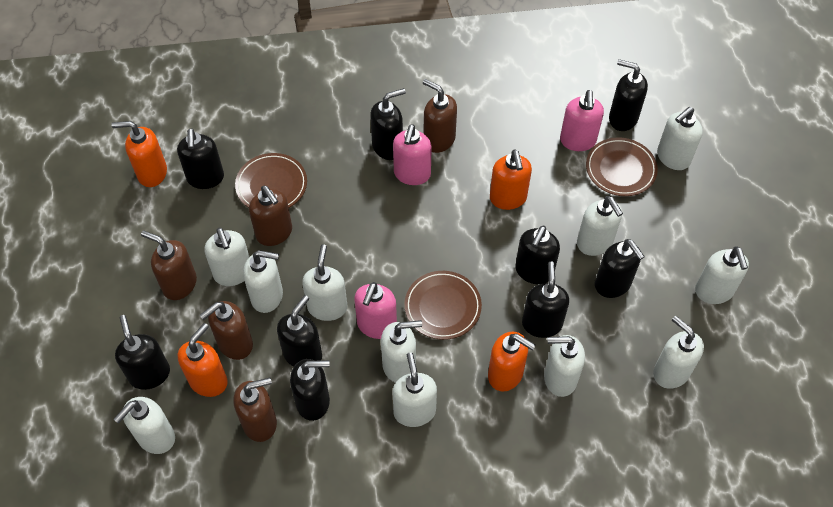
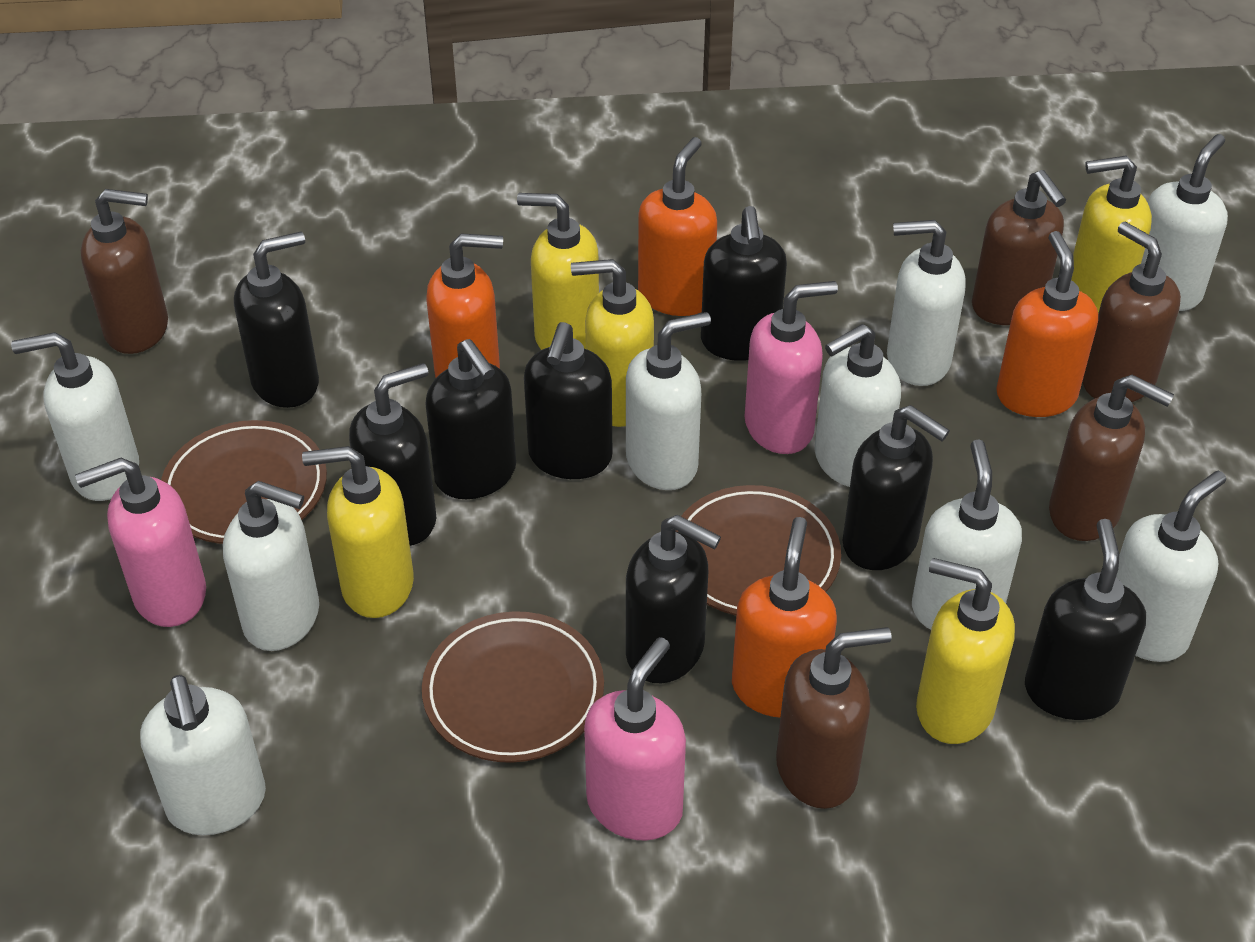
black soap dispenser: [115,315,170,390] [177,128,224,189] [277,295,322,367] [290,359,330,421] [370,88,406,160] [516,225,560,284] [522,261,569,338] [595,239,645,298] [609,59,648,131] = 9 -> [234,232,319,408] [349,363,436,546] [425,339,516,499] [524,322,612,479] [626,515,721,683] [701,206,787,361] [843,405,950,570] [1025,519,1146,720] = 8
white soap dispenser: [114,397,175,454] [204,227,249,286] [243,250,283,313] [302,244,347,321] [381,320,422,383] [392,352,437,427] [544,335,585,397] [577,196,623,256] [653,316,704,389] [657,107,703,170] [695,246,749,304] = 11 -> [11,332,139,501] [140,675,266,835] [223,481,319,651] [626,312,711,490] [814,324,901,487] [887,220,966,386] [912,439,1022,630] [1116,471,1226,662] [1141,134,1228,311] = 9
yellow soap dispenser: none = 0 -> [302,446,414,618] [517,193,599,350] [571,259,654,427] [916,558,1015,744] [1071,155,1152,313] = 5

